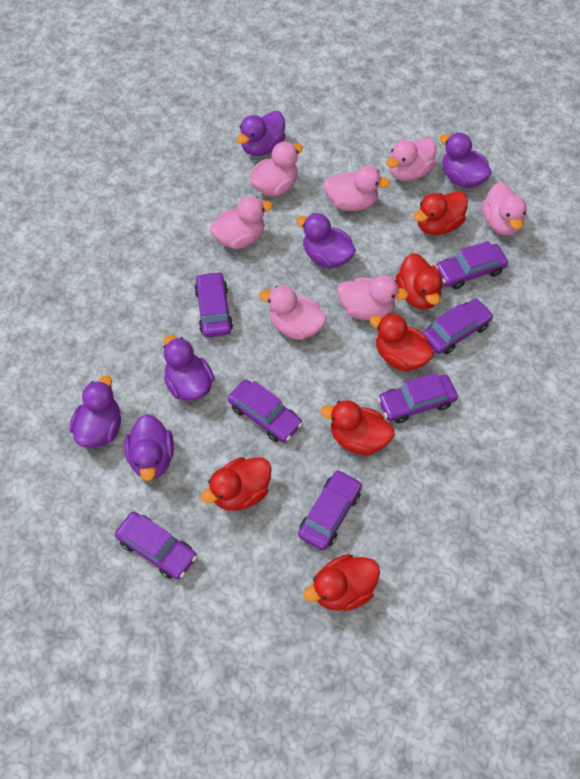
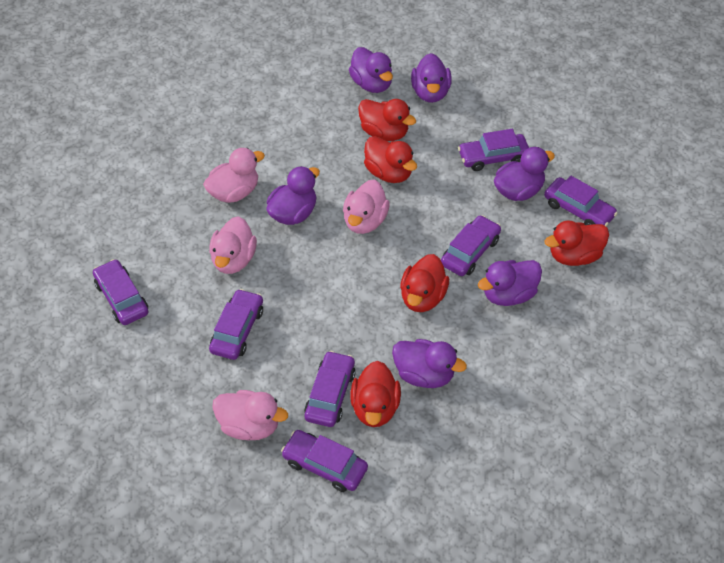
pink duck: [210,196,273,249] [250,141,303,197] [259,285,327,340] [324,166,390,211] [337,275,408,320] [386,137,436,181] [482,182,527,236] = 7 -> [203,148,265,203] [209,216,257,274] [212,390,288,440] [343,180,390,234] = 4
red duck: [201,457,271,511] [303,554,380,611] [321,400,394,456] [370,313,434,372] [396,253,443,309] [414,191,468,235] = 6 -> [350,361,401,427] [358,99,416,141] [364,136,417,183] [400,254,449,312] [544,220,609,266] = 5

